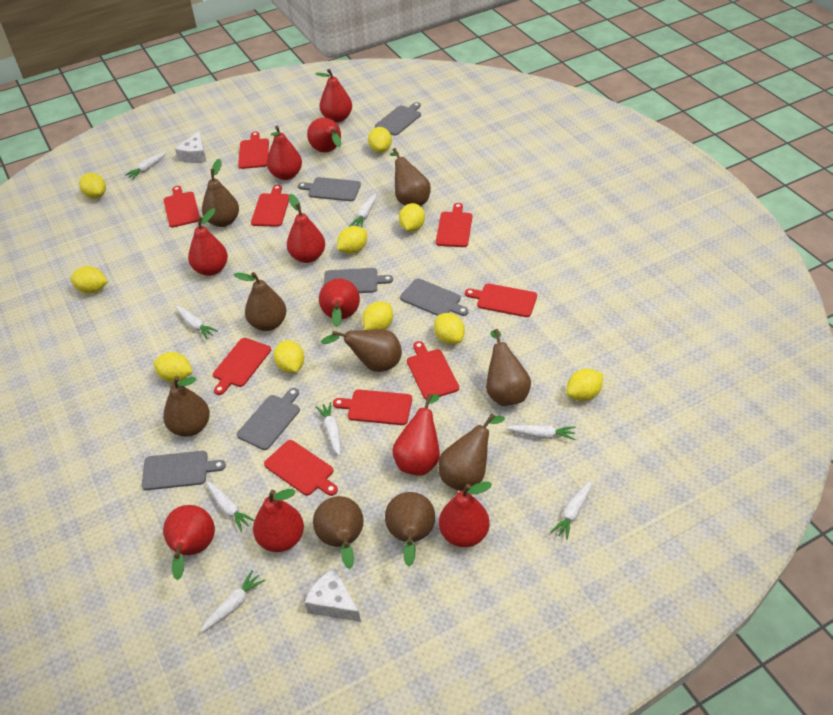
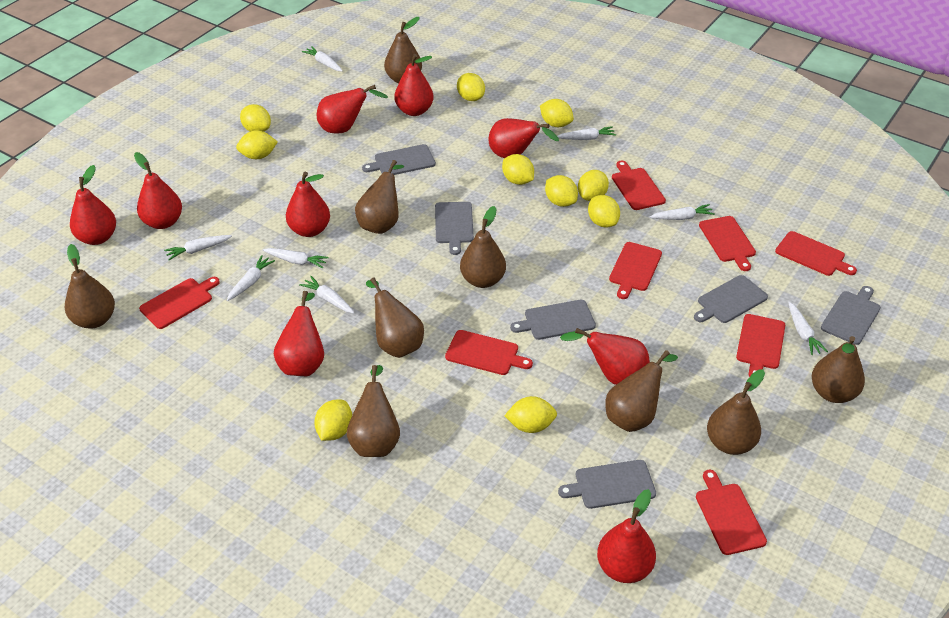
red cutting board: [164,186,200,228] [213,338,271,395] [238,132,269,169] [251,185,289,227] [264,440,338,496] [333,390,412,425] [407,341,459,400] [436,203,472,247] [465,283,537,317] = 9 -> [139,277,220,329] [445,330,533,375] [609,242,662,299] [612,161,666,210] [696,470,767,555] [699,216,756,271] [736,314,785,377] [775,231,857,276] = 8
red pear: [163,505,215,580] [188,208,228,276] [253,489,304,552] [267,126,302,180] [287,194,325,263] [307,118,341,152] [316,69,352,123] [319,278,360,327] [392,394,440,476] [439,482,492,547] = 10 -> [70,165,116,245] [134,152,182,229] [274,291,324,376] [286,171,330,237] [317,85,388,134] [394,54,434,116] [488,118,559,158] [560,328,650,385] [597,489,656,583] = 9
white cheese: [175,131,207,163] [305,568,361,622] = 2 -> none = 0

